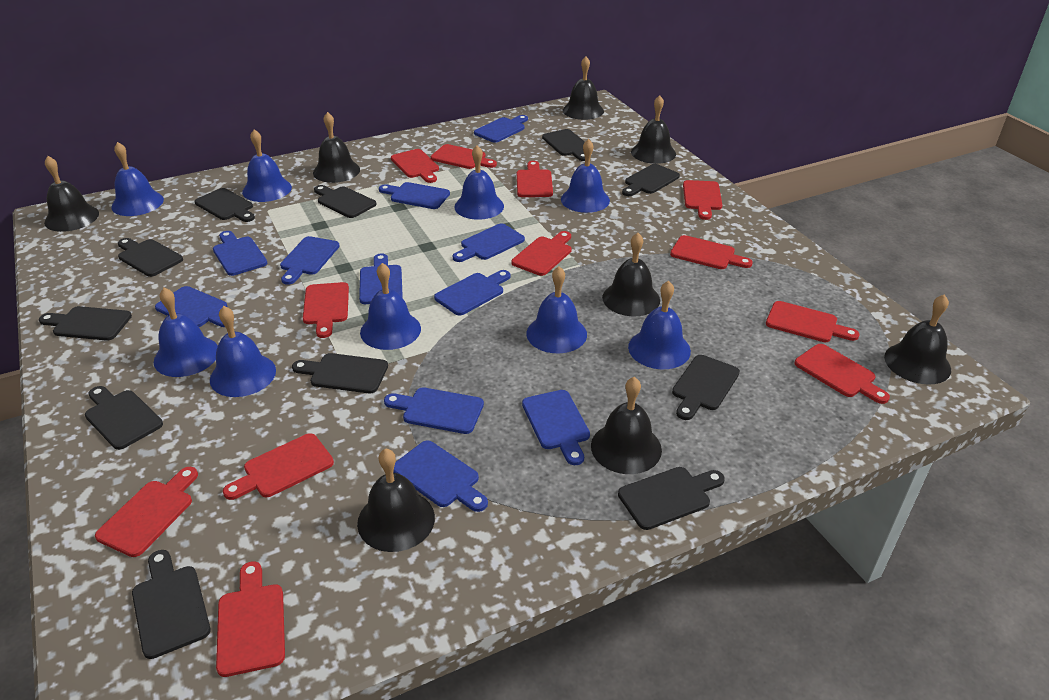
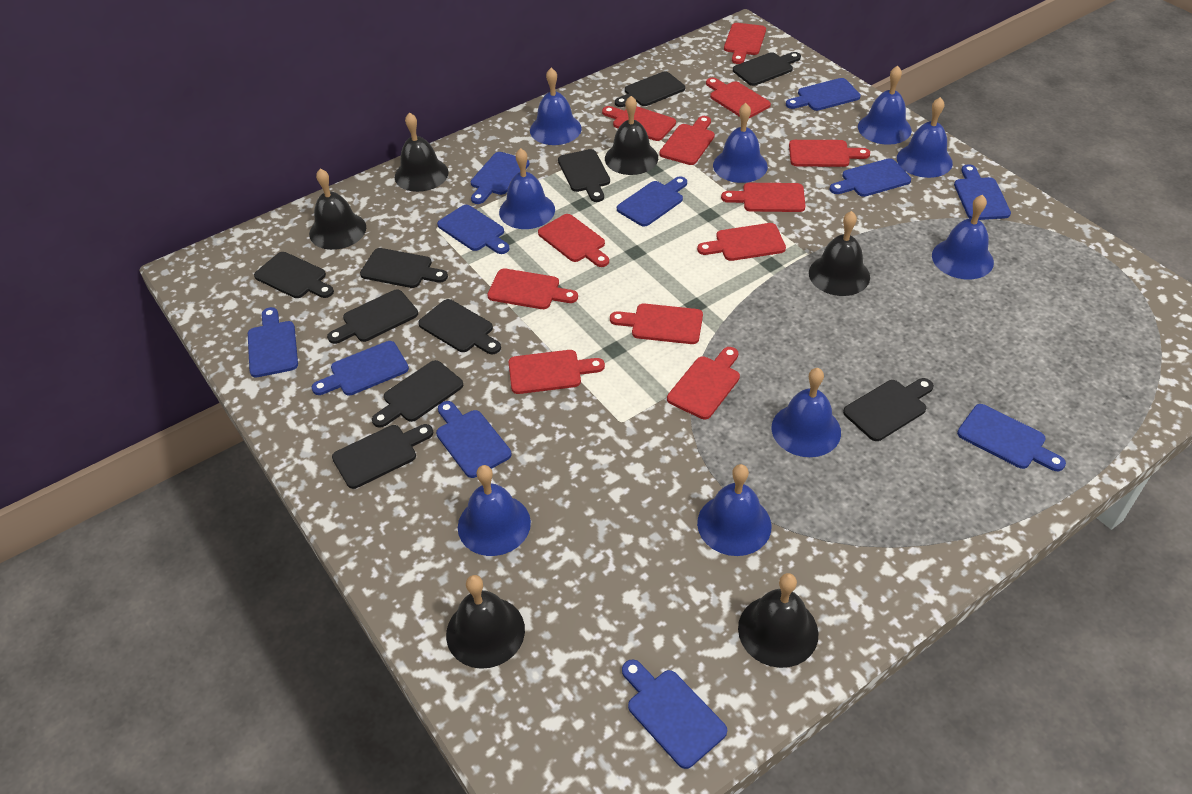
black bell: [44,156,99,232] [313,112,360,183] [357,448,435,552] [563,56,604,120] [591,377,662,474] [602,233,660,316] [631,95,676,164] [884,294,951,385] = 8 -> [309,169,366,250] [395,112,449,192] [446,575,525,669] [605,96,658,175] [738,573,818,668] [809,211,870,296] = 6
black cutting board: [39,306,132,341] [85,386,163,450] [118,238,183,277] [132,550,210,659] [195,188,255,222] [292,353,388,393] [314,185,377,218] [542,129,585,161] [618,467,725,530] [622,164,680,196] [672,355,740,420] = 11 -> [254,252,334,298] [327,289,418,344] [332,424,433,489] [360,248,448,288] [372,360,463,428] [418,299,501,354] [558,149,610,202] [615,71,685,107] [733,52,801,86] [843,378,934,441] = 10

